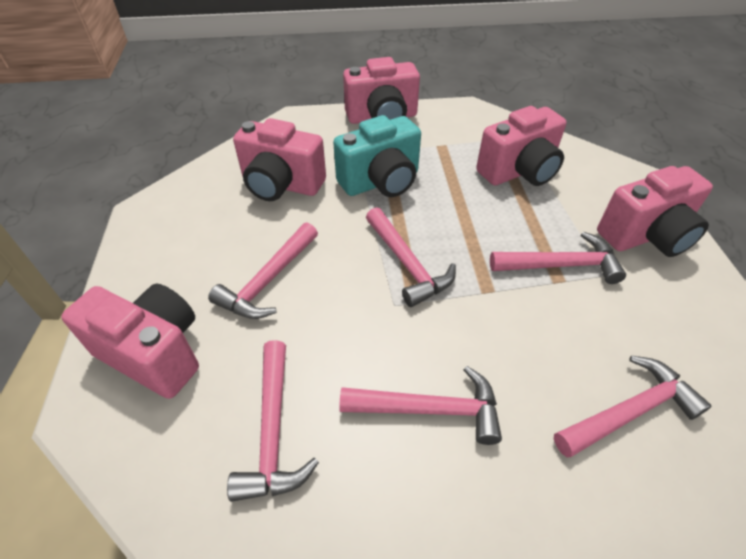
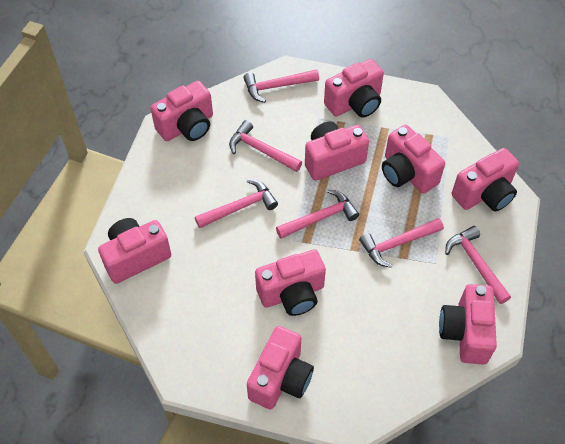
pink camera: [61,284,199,399] [233,118,326,201] [343,57,420,124] [476,106,566,186] [597,166,713,257] = 5 -> [98,218,171,284] [150,81,213,141] [247,326,314,410] [255,249,326,316] [305,121,369,181] [324,59,384,117] [382,125,445,194] [439,284,497,364] [452,148,519,212] = 9
turquoise camera: [333,115,421,197] = 1 -> none = 0

